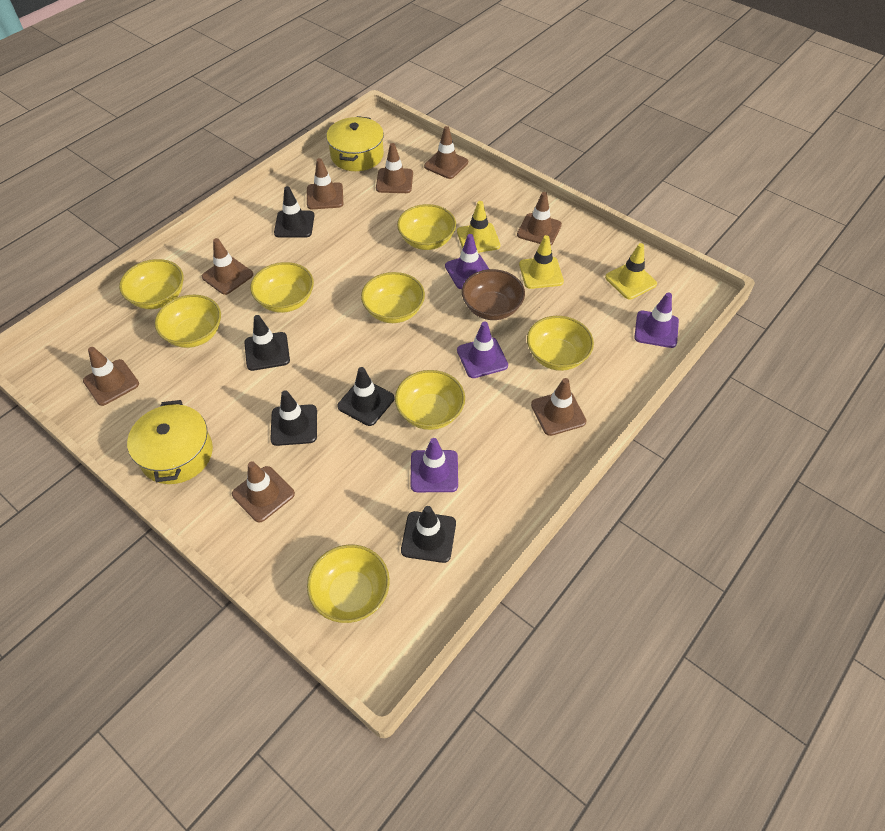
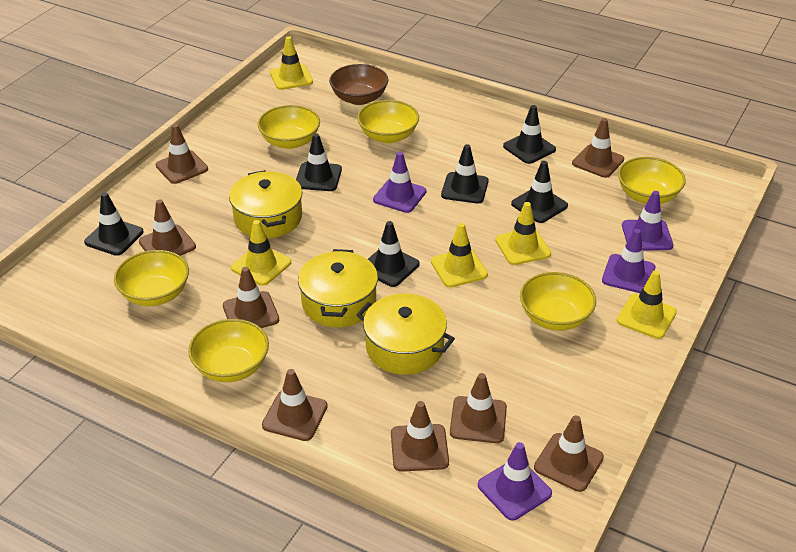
black traffic cone: [244,315,290,371] [270,390,317,446] [274,186,314,238] [337,367,394,426] [401,506,456,563] = 5 -> [84,192,144,256] [296,133,342,191] [368,221,420,287] [441,144,489,204] [503,105,556,164] [511,161,568,223] = 6
yellow bowl: [119,259,184,309] [155,295,221,348] [250,262,314,313] [307,545,390,623] [361,272,425,323] [395,370,465,430] [397,204,456,250] [527,316,594,371] = 8 -> [114,250,189,306] [188,319,269,382] [258,105,320,149] [357,100,419,143] [520,272,596,331] [618,157,686,204] = 6
yellow pot: [127,400,213,484] [326,116,384,171] = 2 -> [229,170,302,239] [298,249,378,327] [357,293,455,375] = 3
yellow traffic cone: [457,201,500,253] [519,235,564,289] [605,243,657,299] = 3 -> [231,220,291,286] [270,36,313,90] [431,223,488,288] [495,202,551,265] [617,270,677,339] = 5

